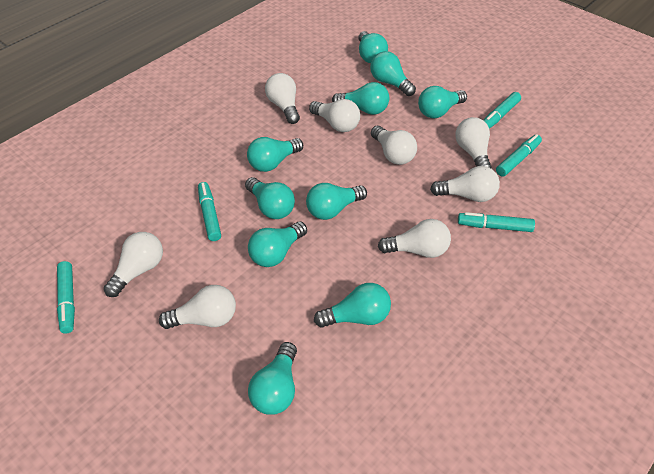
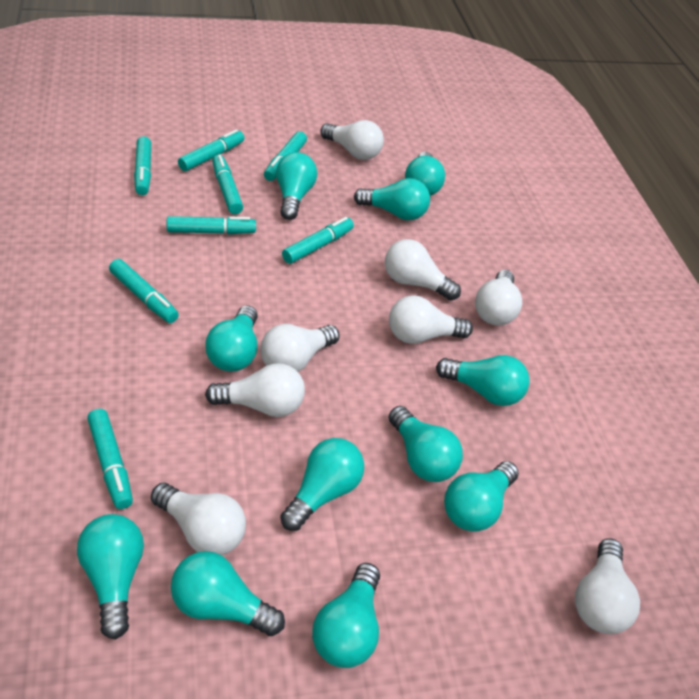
turquoise light bulb: [245,177,295,219] [247,137,303,172] [248,222,307,267] [248,342,297,415] [306,183,367,220] [314,283,391,328] [332,82,389,115] [358,31,388,63] [370,51,416,96] [418,86,467,118] = 10 -> [77,514,144,640] [171,551,285,636] [205,305,258,371] [276,152,317,220] [280,438,364,531] [312,563,380,668] [354,178,430,220] [388,406,463,482] [405,152,445,196] [436,355,530,406] [444,461,519,532] = 11
turquoise marker: [57,261,75,334] [198,182,221,241] [458,212,535,232] [483,92,521,129] [496,134,542,177] = 5 -> [87,409,133,509] [109,259,179,323] [134,136,151,195] [167,216,256,234] [178,129,244,171] [212,154,243,214] [264,131,307,181] [282,217,354,264] = 8

